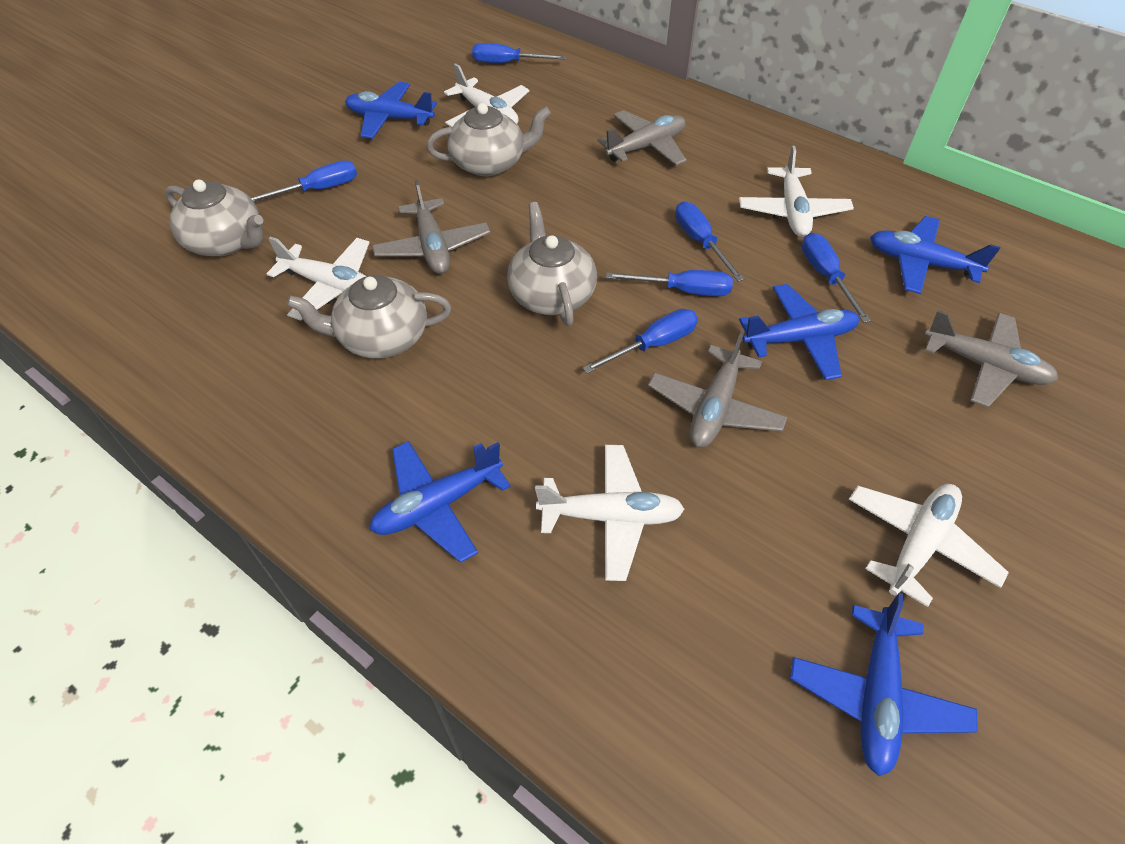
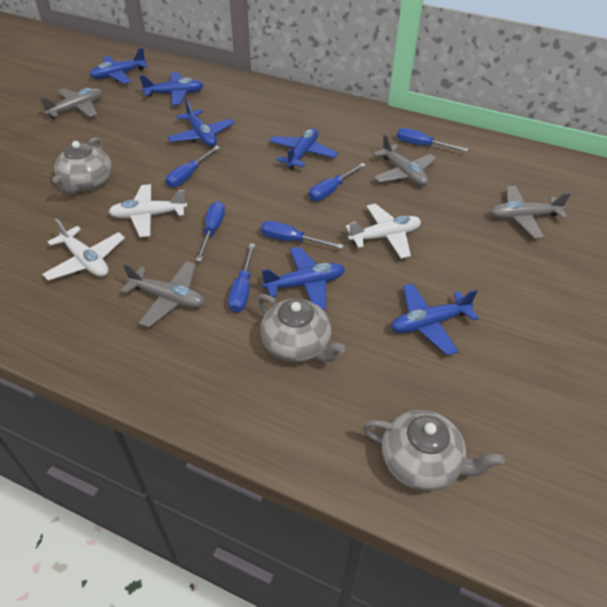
blue plane: [345,82,437,139] [369,441,511,563] [739,284,860,380] [790,593,978,776] [870,216,1000,294] = 5 -> [90,48,148,84] [139,72,203,105] [167,99,234,147] [262,247,345,310] [269,128,338,170] [391,283,479,356] = 6
grey teapot: [165,179,264,256] [287,275,452,359] [426,103,551,176] [507,202,597,326] = 4 -> [53,137,112,194] [258,294,346,362] [362,410,504,491] = 3
white plane: [267,237,370,321] [444,63,529,128] [535,445,684,581] [739,146,854,237] [849,484,1009,607] = 5 -> [42,218,125,281] [109,184,187,237] [346,204,421,259] = 3

